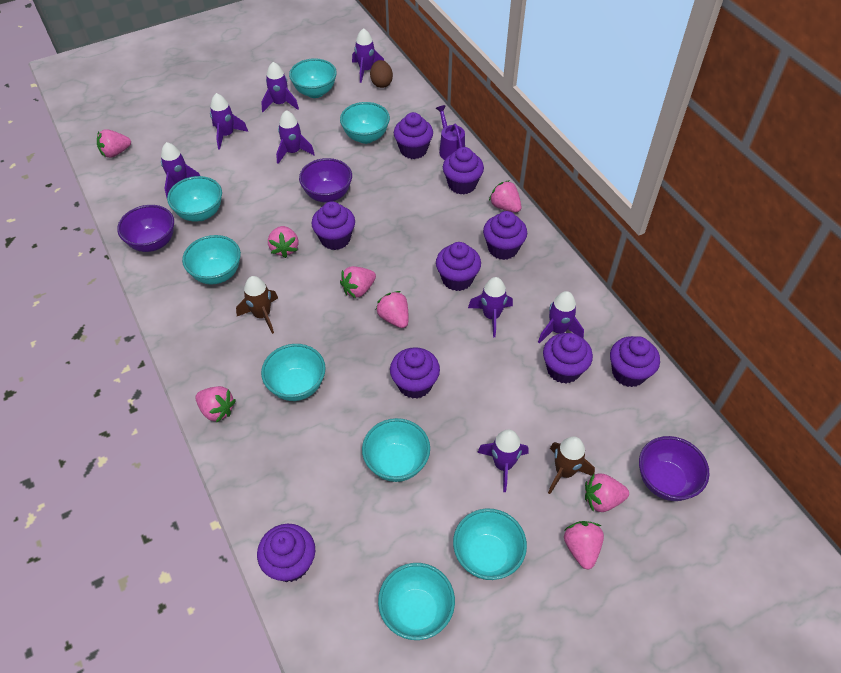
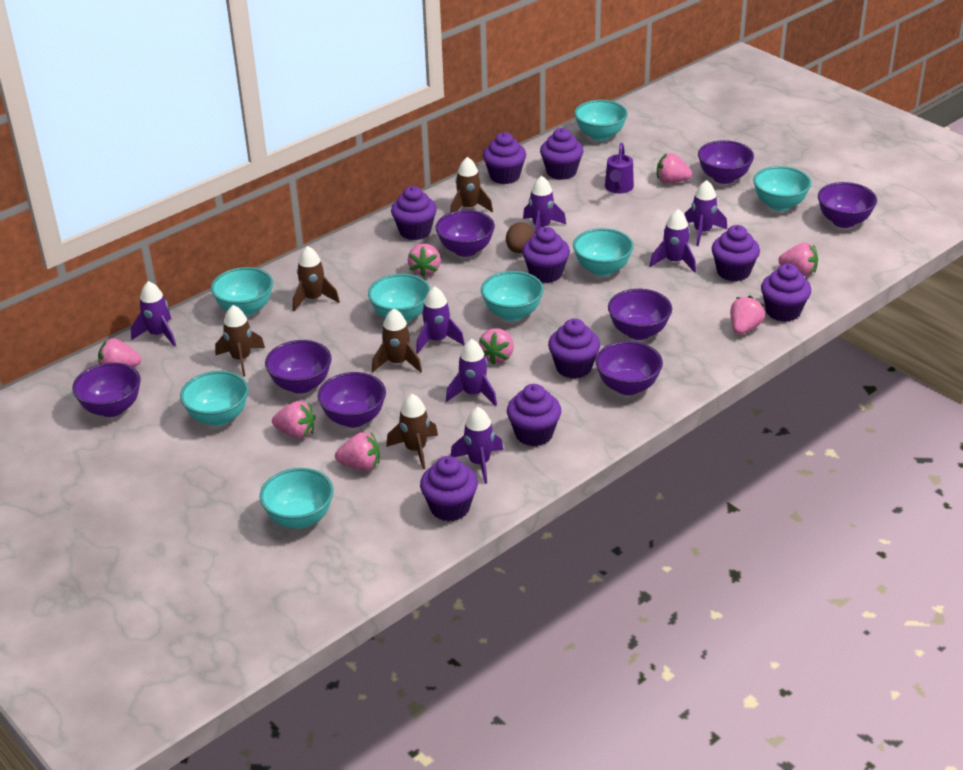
brown rocket: [236,276,278,334] [548,436,595,494] = 2 -> [215,305,265,377] [293,246,340,311] [372,309,422,372] [386,394,438,469] [450,157,493,213] = 5
purple bowl: [117,205,174,252] [299,158,352,203] [639,436,710,501] = 3 -> [72,362,141,417] [265,340,332,394] [318,372,386,428] [436,210,495,257] [595,341,663,395] [608,289,672,340] [698,140,754,184] [818,182,877,228] = 8
purple rocket: [161,142,200,198] [210,93,248,150] [261,62,299,112] [276,110,315,164] [352,28,384,83] [468,277,513,337] [477,429,528,492] [538,291,584,344] = 8 -> [131,281,176,347] [416,286,465,353] [446,339,497,406] [451,407,503,484] [523,176,566,234] [650,209,696,273] [685,180,727,246] = 7

